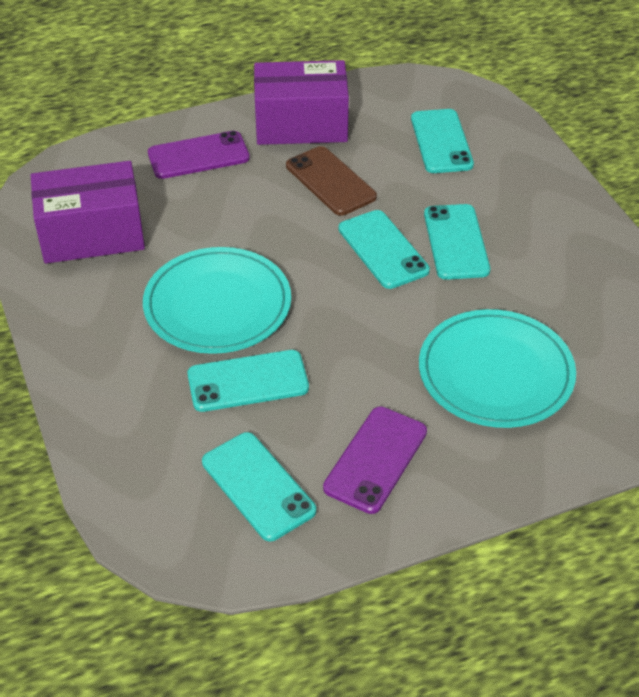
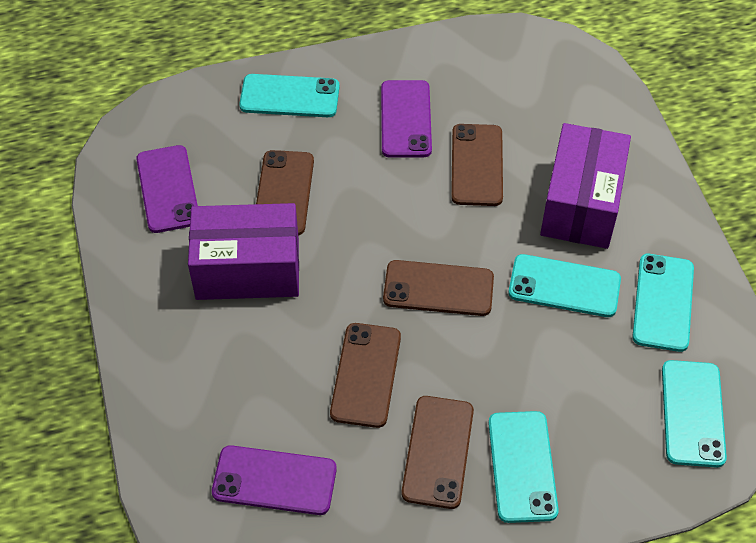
brown phone: [286,146,377,216] = 1 -> [256,150,314,235] [330,323,401,428] [383,260,494,316] [401,396,474,509] [451,124,503,206] = 5
purple phone: [148,131,250,179] [323,406,427,514] = 2 -> [136,145,198,233] [212,445,337,515] [381,80,432,158] = 3
turquoise plate: [143,247,291,354] [419,309,576,428] = 2 -> none = 0

